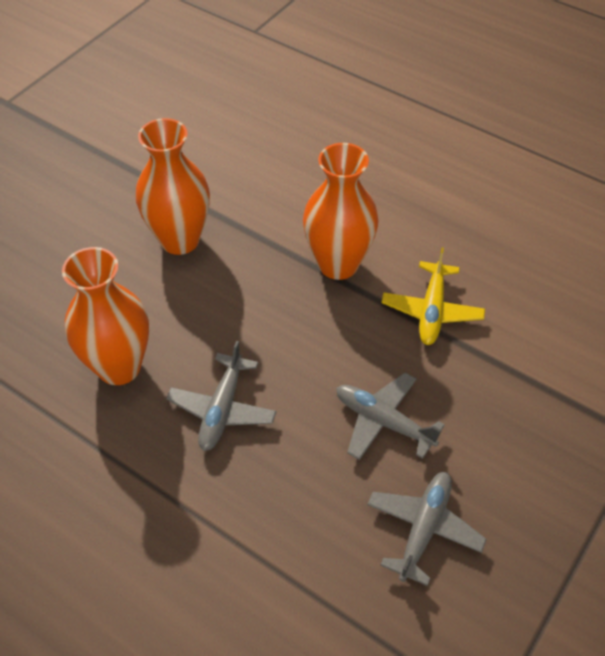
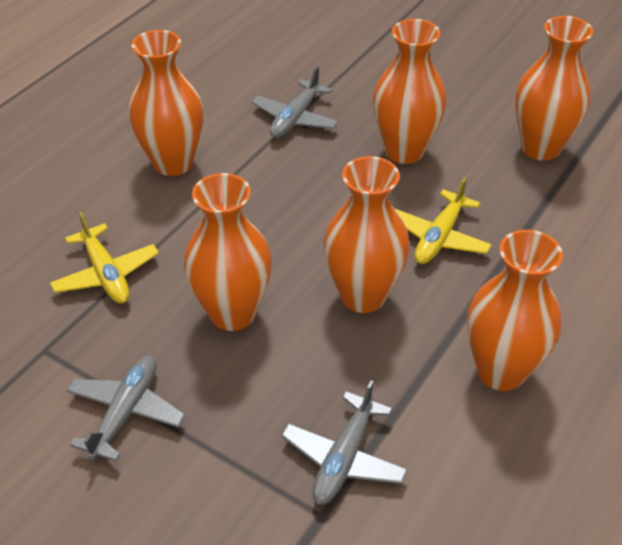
orange vase: [62,247,149,385] [136,118,210,255] [303,143,378,280] = 3 -> [129,30,203,176] [184,173,272,331] [324,156,410,313] [373,19,446,164] [467,230,563,391] [515,16,593,161] = 6
yellow plane: [381,247,485,345] = 1 -> [50,212,159,303] [395,177,492,264] = 2

